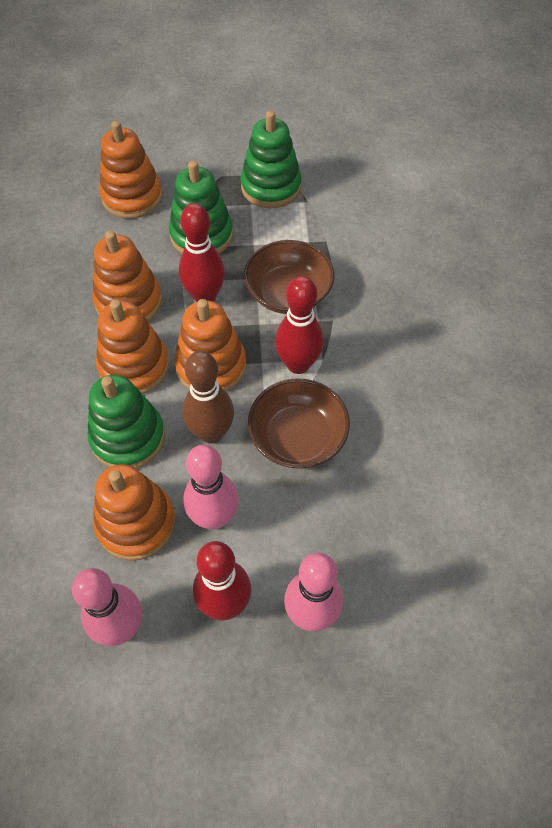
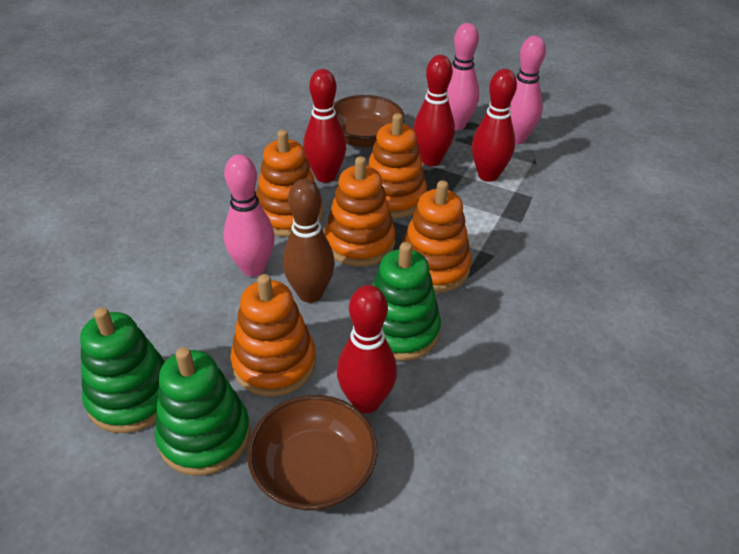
red bowling pin: [179,203,225,302] [193,541,251,621] [275,276,324,374] = 3 -> [303,69,346,183] [337,285,397,413] [413,55,455,166] [472,69,517,182] = 4

